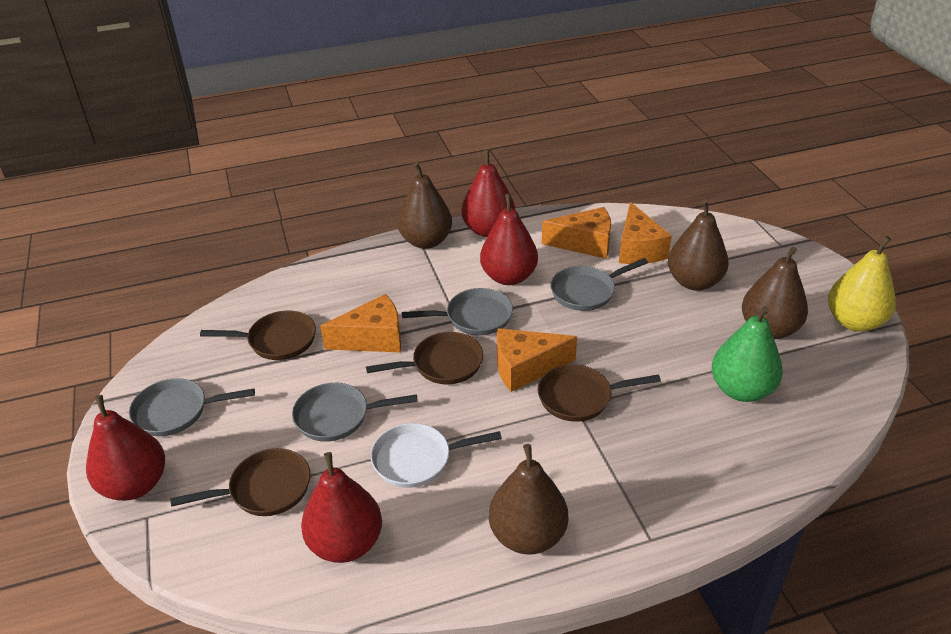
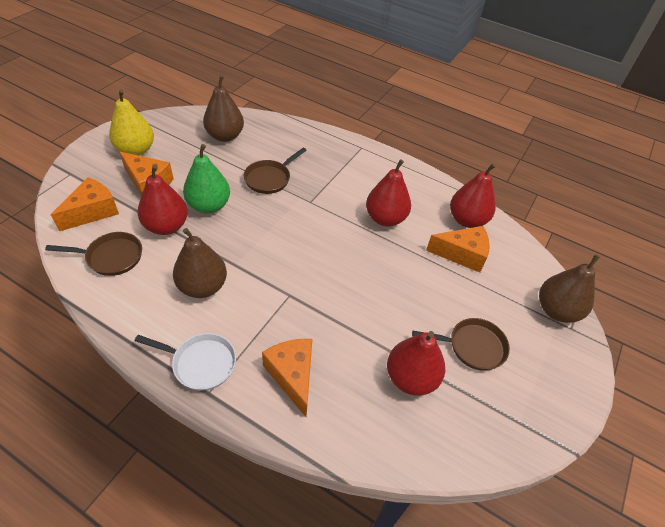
brown pan: [170,448,311,516] [200,310,316,360] [366,332,483,384] [537,364,661,422] = 4 -> [45,232,142,276] [244,148,307,194] [412,318,510,371] = 3
brown pear: [397,162,452,249] [489,444,568,555] [668,200,729,291] [742,247,808,339] = 4 -> [173,228,227,298] [203,75,244,142] [539,254,600,323] = 3
grey pan: [129,378,255,436] [292,383,418,442] [402,288,513,335] [550,258,648,311] = 4 -> none = 0

